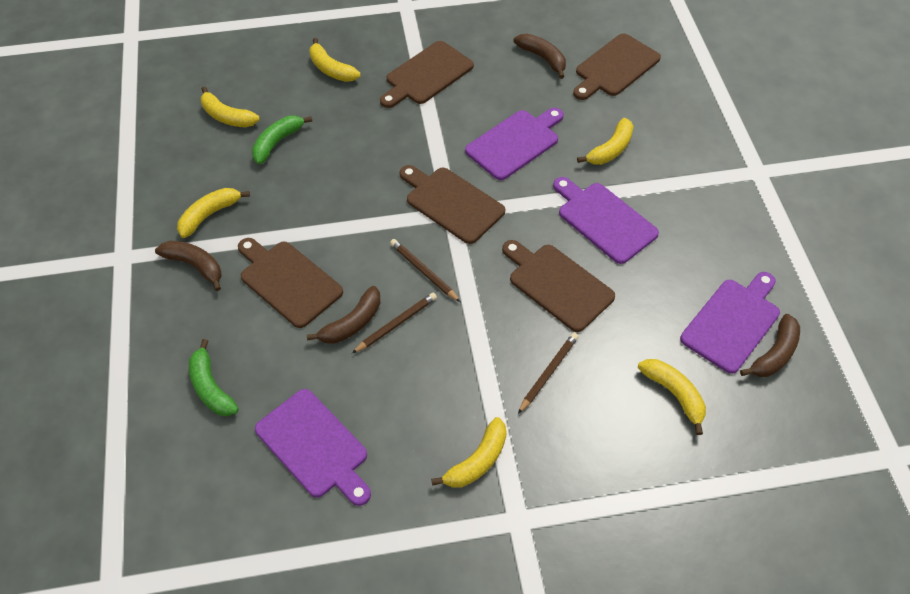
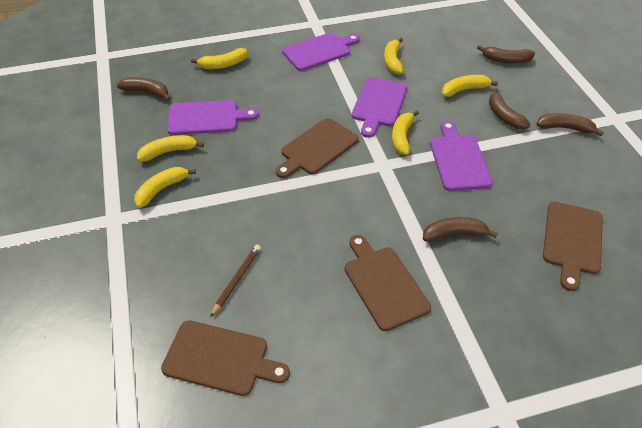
brown banana: [155,241,222,291] [307,286,380,344] [513,34,566,79] [740,314,800,377] = 4 -> [117,77,170,101] [423,217,498,242] [477,45,535,64] [489,88,531,129] [537,113,604,136] = 5
brown cutting board: [238,238,343,328] [380,41,474,108] [399,165,505,244] [502,240,615,332] [573,33,661,100] = 5 -> [161,320,290,396] [276,118,359,178] [344,235,431,331] [543,202,603,291] = 4
brown pencil: [352,293,437,353] [390,239,460,302] [518,333,579,414] = 3 -> [210,245,261,317] = 1
green banana: [189,339,239,416] [252,116,312,164] = 2 -> none = 0

